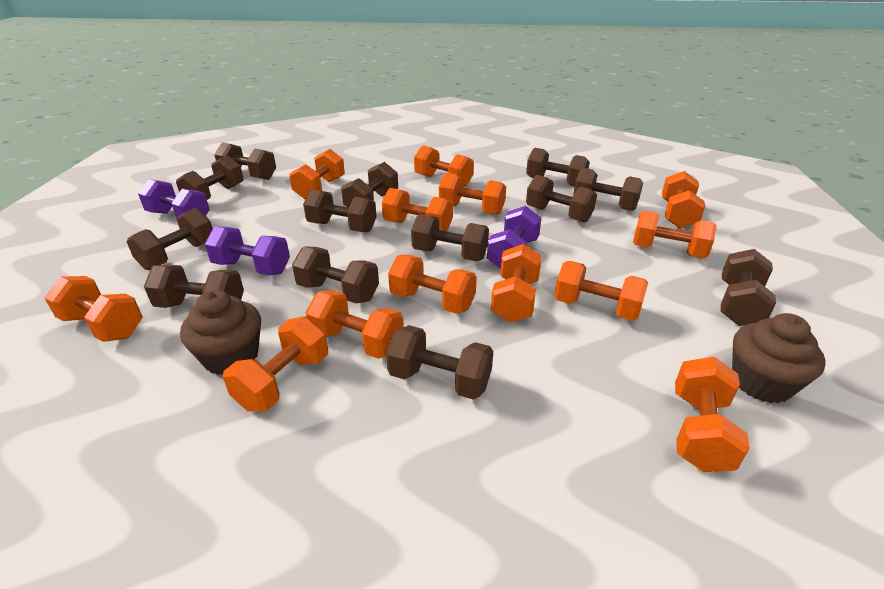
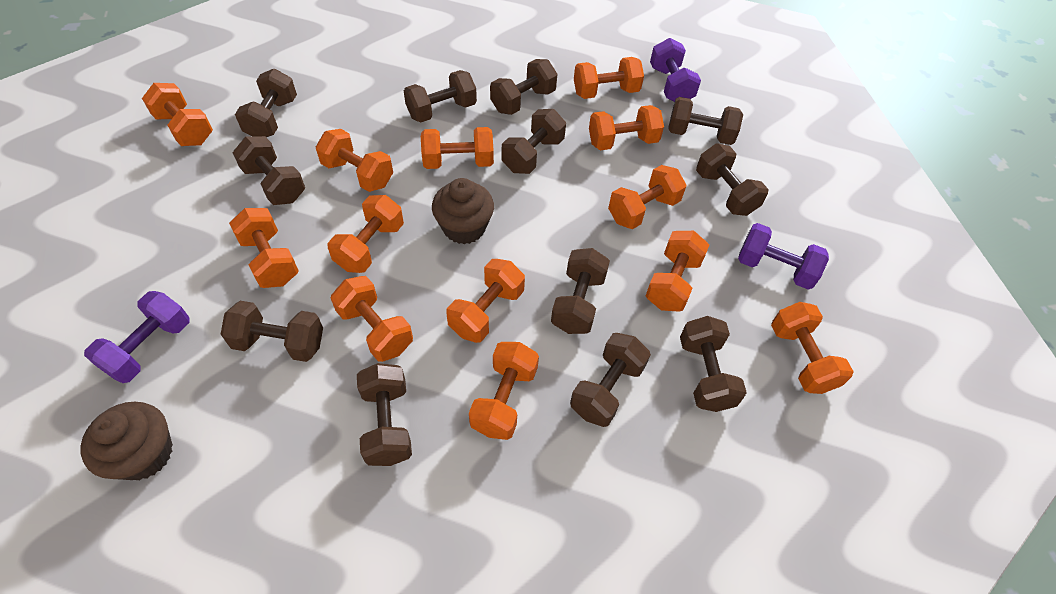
brown dumbbell: [127,208,213,270] [144,264,244,308] [176,155,244,200] [214,142,276,180] [292,247,379,303] [303,189,377,232] [341,162,398,207] [386,325,493,400] [411,214,489,261] [526,148,590,186] [526,175,597,223] [573,168,643,211] [721,249,776,326] = 13 -> [221,301,323,362] [233,136,305,205] [235,69,297,137] [357,363,412,466] [404,70,477,122] [490,59,557,115] [502,109,566,174] [551,248,610,334] [570,333,651,427] [669,97,743,145] [680,316,747,412] [696,144,769,216] = 12

